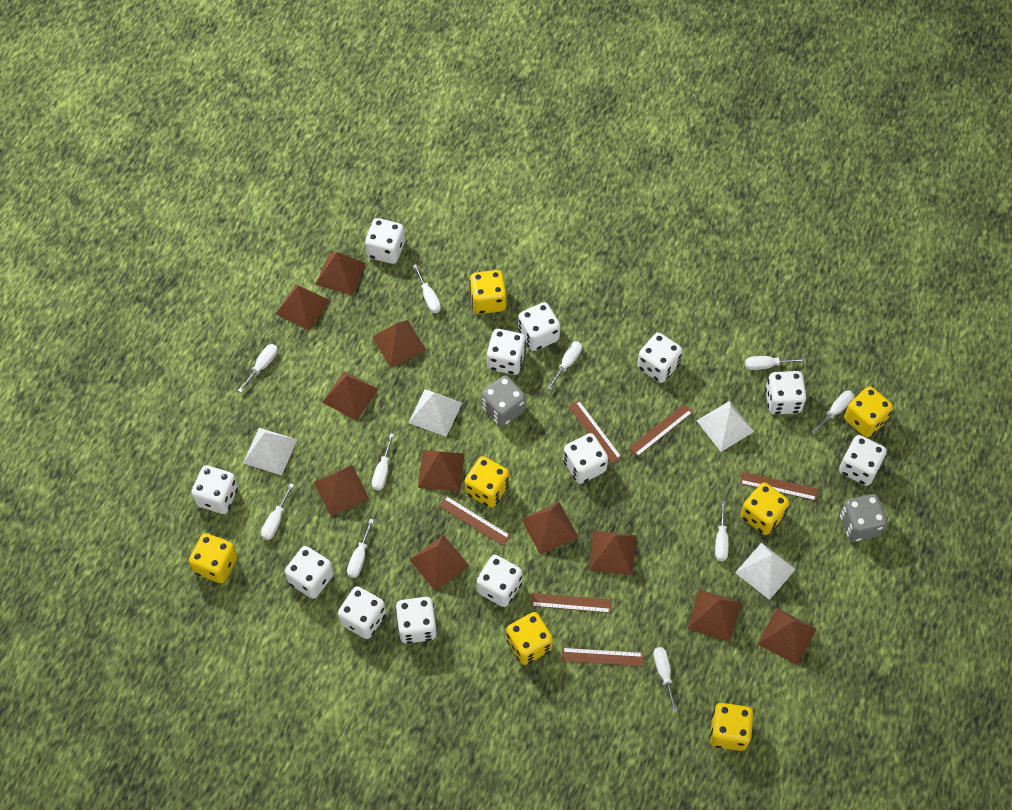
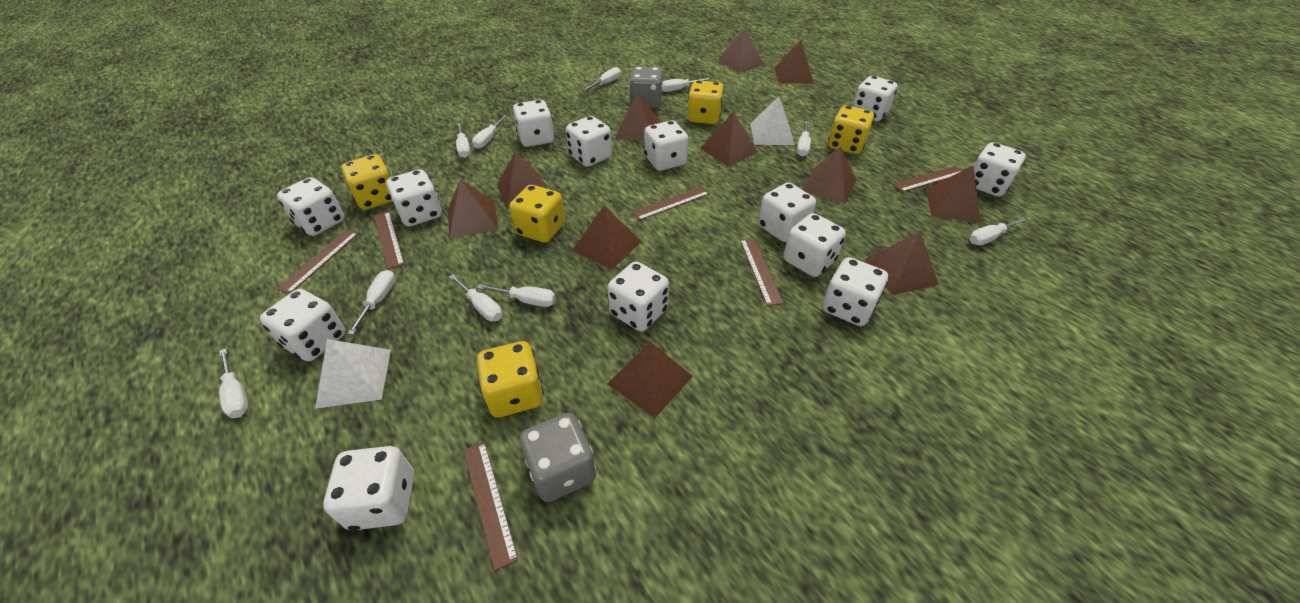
white dice: [191,465,238,514] [285,546,334,599] [338,586,386,639] [365,218,405,264] [395,597,437,644] [477,555,523,607] [487,329,526,375] [518,302,560,351] [563,433,608,484] [637,332,682,383] [765,371,806,415] [839,435,887,486] = 12 -> [260,289,346,361] [277,177,345,236] [323,446,414,530] [386,169,442,226] [513,100,555,147] [566,116,612,167] [607,261,669,331] [644,120,688,171] [758,183,816,242] [784,213,846,277] [823,257,888,326] [852,76,898,121] [973,142,1026,196] = 13
white pyramid: [243,428,297,475] [409,389,462,437] [697,401,754,452] [735,543,796,600] = 4 -> [315,339,391,409] [750,96,795,145] = 2
yellow dice: [189,533,237,583] [464,456,509,508] [469,270,506,314] [506,612,553,665] [709,703,753,751] [741,483,790,535] [844,386,893,438] = 7 -> [341,155,393,210] [477,341,544,417] [509,185,565,243] [687,80,724,124] [828,105,874,154] = 5

